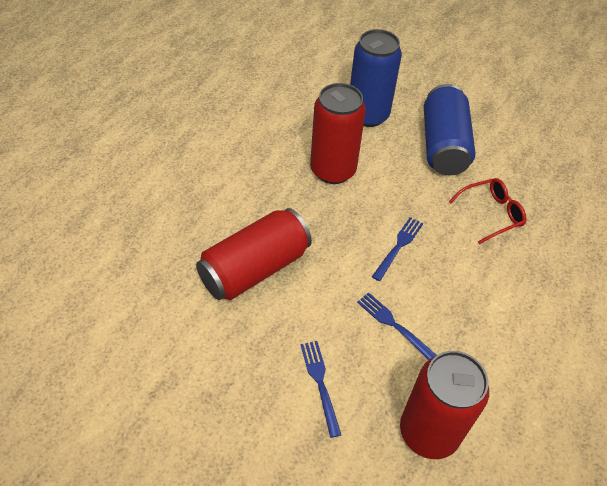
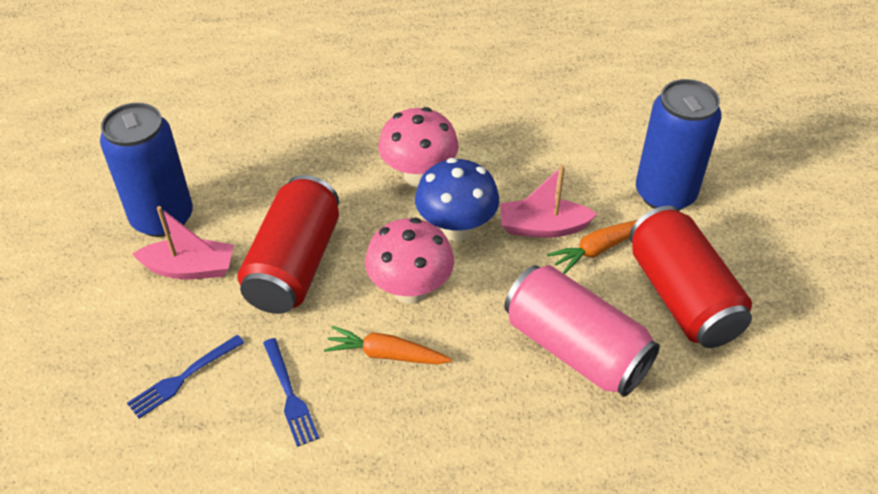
blue fork: [301,341,341,438] [357,292,437,360] [372,217,423,281] = 3 -> [127,335,244,419] [263,338,319,447] = 2
blue mushroom: none = 0 -> [415,158,499,241] = 1
orange carrot: none = 0 -> [324,326,452,364] [547,220,638,274] = 2
pink boat: none = 0 -> [132,206,234,279] [500,165,597,238] = 2
pink can: none = 0 -> [504,265,660,397] = 1
pink mushroom: none = 0 -> [365,217,454,304] [378,107,459,187] = 2
red can: [196,208,312,300] [310,83,366,184] [400,351,489,459] = 3 -> [237,175,339,314] [629,206,752,348] = 2
red glasses: [449,178,526,244] = 1 -> none = 0

